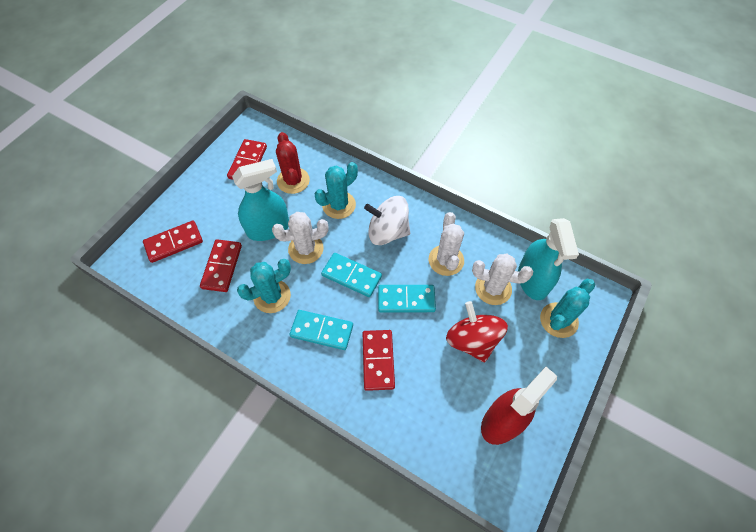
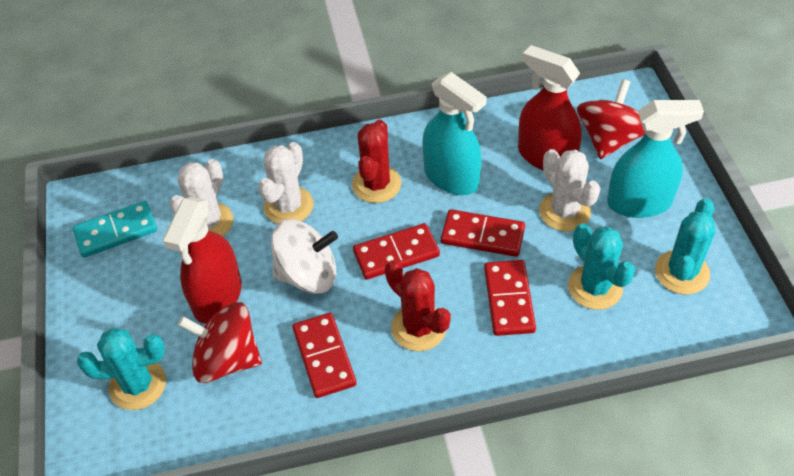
red cactus: [276,132,310,194] = 1 -> [352,120,401,203] [385,260,451,351] = 2
red spinning top: [446,301,508,362] = 1 -> [178,302,262,383] [577,79,645,159] = 2
red spray bottle: [481,367,557,445] = 1 -> [163,197,242,324] [518,45,582,171] = 2
turquoise domino: [289,310,353,350] [321,253,382,297] [378,285,436,313] = 3 -> [73,201,157,258] = 1

